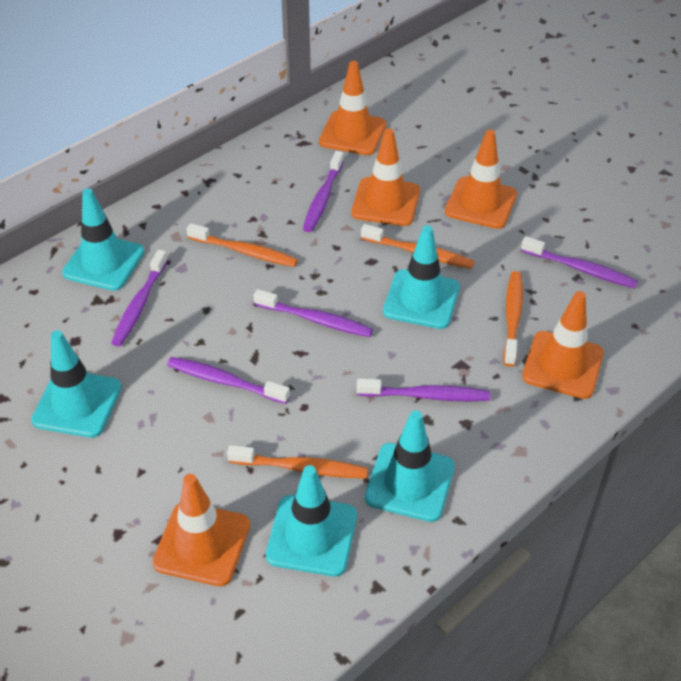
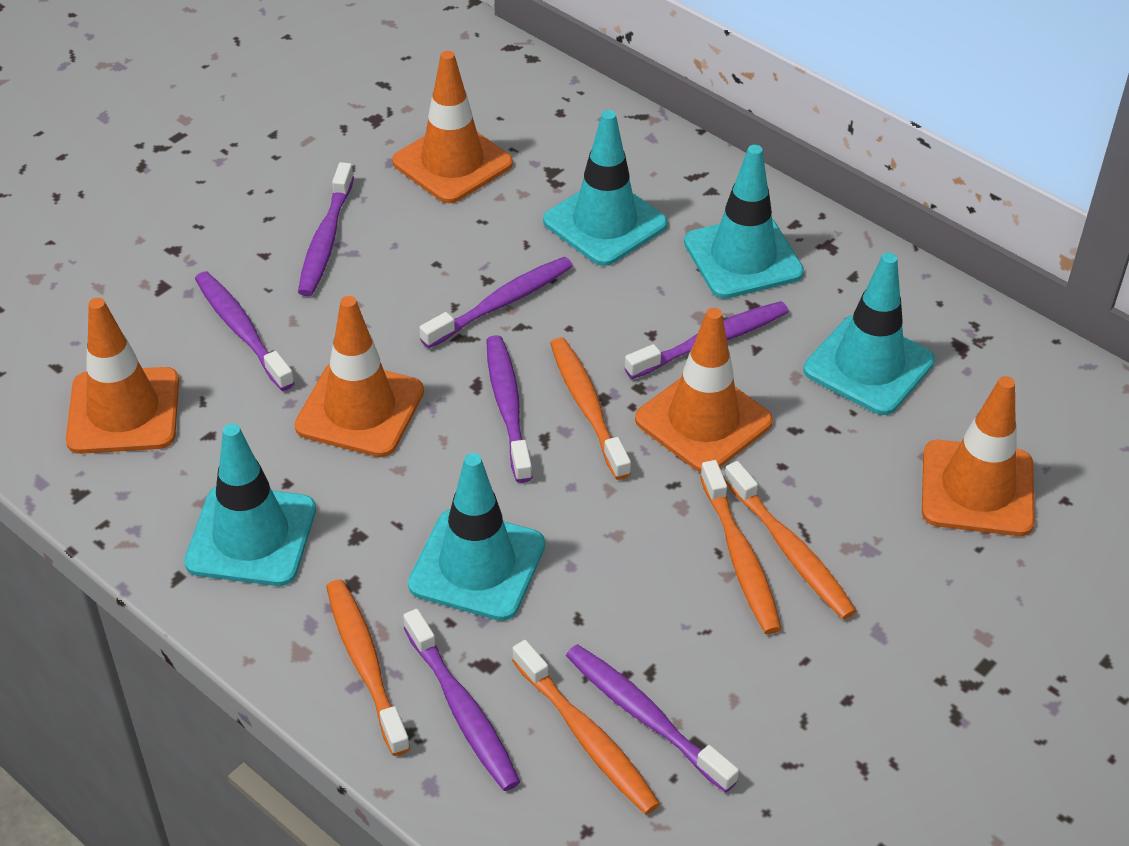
orange toothbrush: [186,223,298,267] [227,445,368,479] [361,224,475,269] [504,271,523,367] = 4 -> [326,579,410,756] [512,640,660,814] [550,337,631,480] [700,460,781,634] [724,461,857,620] = 5
purple toothbrush: [111,250,168,346] [167,357,290,404] [254,289,373,337] [303,151,344,232] [357,378,490,401] [521,236,638,288] = 6 -> [195,271,295,391] [298,162,354,296] [403,609,520,791] [419,257,573,348] [486,335,533,483] [566,644,739,793] [625,301,789,379] = 7

